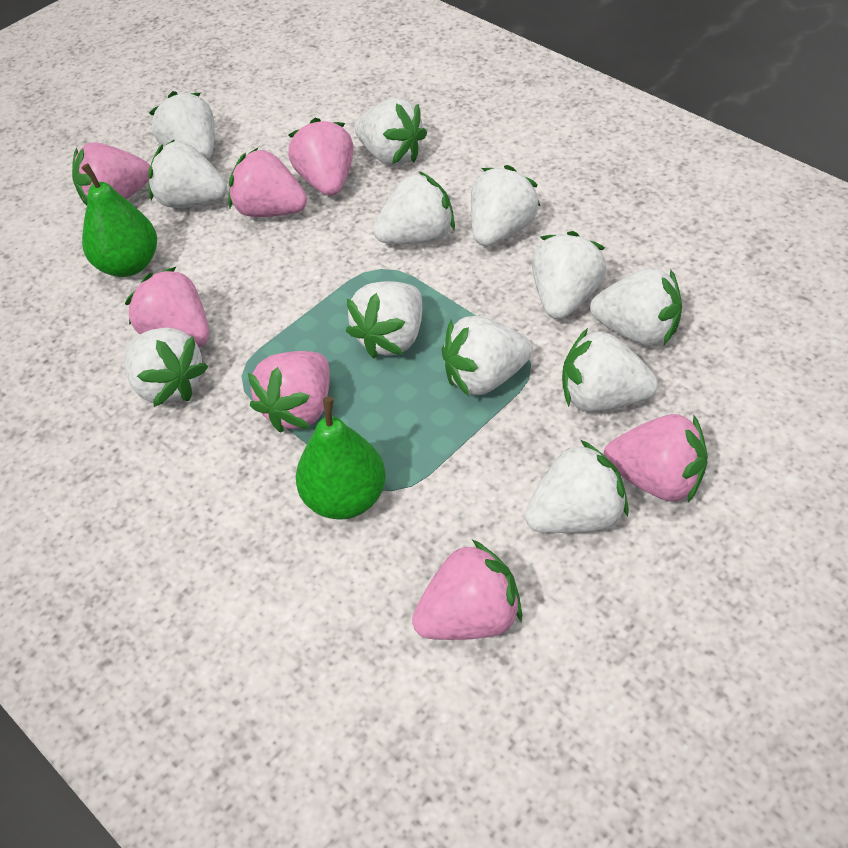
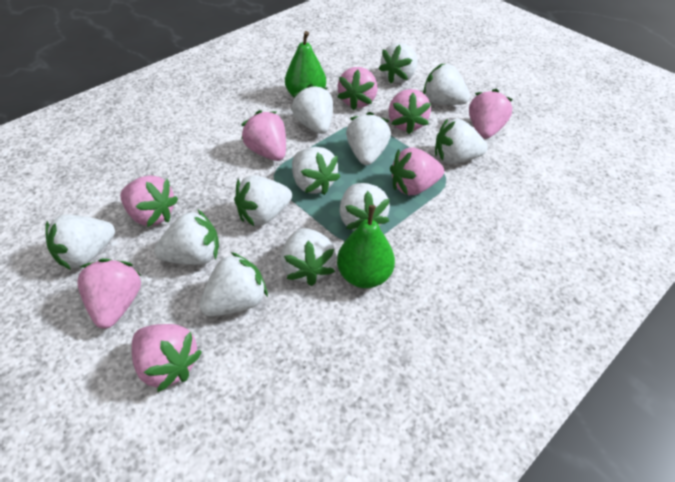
pink strawberry: [72,142,150,206] [125,266,209,347] [228,148,307,217] [248,351,330,433] [288,118,354,196] [412,540,522,640] [604,414,708,503] = 7 -> [77,259,142,329] [120,175,178,227] [132,324,202,392] [241,110,286,161] [337,67,377,110] [388,89,431,134] [390,147,444,195] [469,89,513,139] = 8

